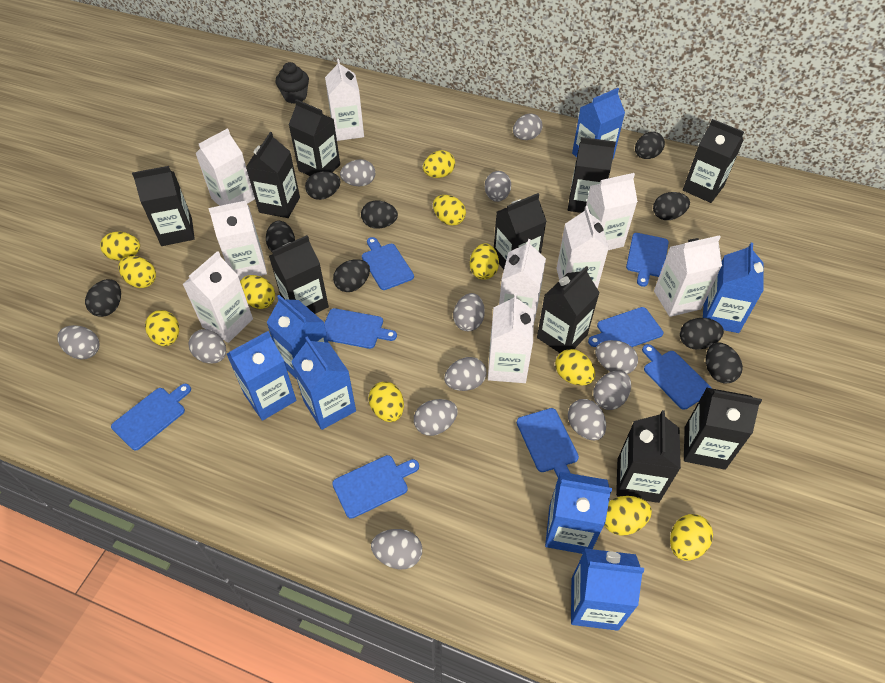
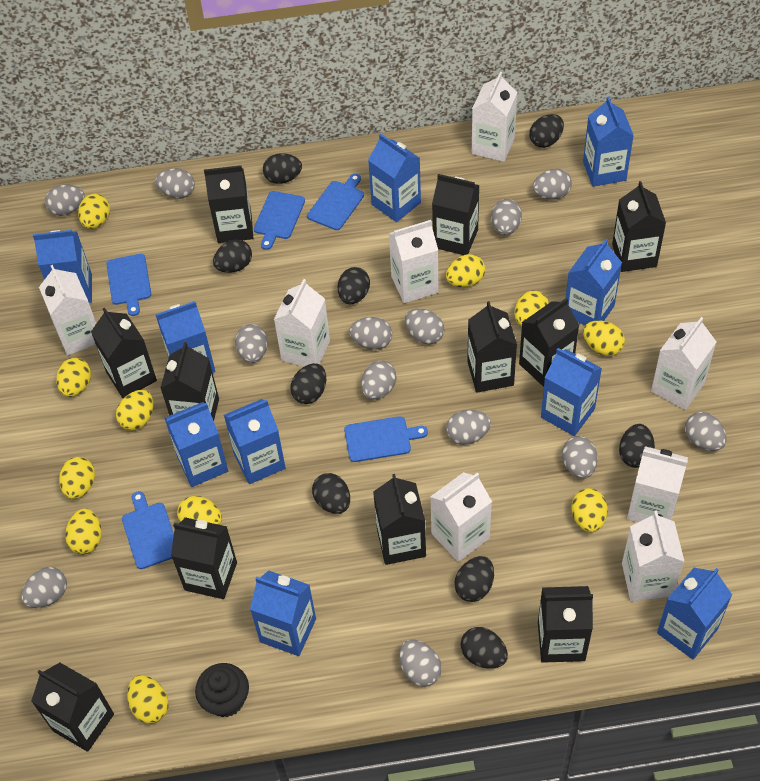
black carton: [132,166,195,246] [246,132,300,218] [269,235,329,314] [289,99,340,176] [494,193,546,269] [537,266,600,353] [568,137,616,213] [616,410,681,503] [683,119,744,203] [684,387,762,470] = 10 -> [31,662,114,752] [91,308,157,398] [161,342,219,421] [171,518,237,599] [204,165,253,243] [373,474,426,565] [432,174,480,255] [467,301,517,392] [519,298,579,387] [538,586,593,663] [612,181,666,272] = 11
blue carton: [227,331,296,421] [266,295,328,379] [291,336,356,430] [545,472,612,554] [571,549,644,631] [572,88,625,159] [703,243,764,333] = 7 -> [33,230,92,303] [156,301,215,373] [165,402,228,487] [224,399,286,484] [250,570,316,656] [368,134,421,222] [541,348,602,436] [565,239,622,326] [583,96,634,187] [657,568,732,659] = 10
blue cutting board: [111,384,191,451] [324,308,397,349] [332,455,419,519] [362,237,414,290] [517,408,579,477] [588,307,663,347] [626,233,669,287] [642,344,711,410] = 8 -> [106,254,151,316] [122,491,174,569] [254,191,305,250] [307,174,364,230] [344,416,428,462] = 5
grey egg: [57,325,99,359] [188,329,226,364] [340,159,375,186] [371,529,422,570] [414,399,458,436] [444,357,486,391] [453,293,485,331] [485,171,511,202] [513,113,542,140] [568,399,606,440] [593,371,631,410] [595,340,638,374] = 12 -> [21,567,67,608] [45,185,85,216] [155,168,195,199] [235,324,268,363] [349,317,392,350] [361,361,396,400] [399,639,442,687] [405,309,445,345] [446,410,491,445] [491,199,522,235] [533,169,572,200] [562,436,598,479] [685,412,727,451] = 13
white carton: [183,251,253,343] [196,128,255,206] [209,201,267,280] [325,59,364,141] [488,293,534,383] [499,239,546,322] [556,206,609,289] [586,173,638,250] [654,235,722,317] = 9 -> [39,265,96,355] [274,279,330,367] [389,220,438,303] [430,472,492,562] [472,72,517,162] [622,511,685,601] [627,446,688,522] [651,317,716,410] = 8

